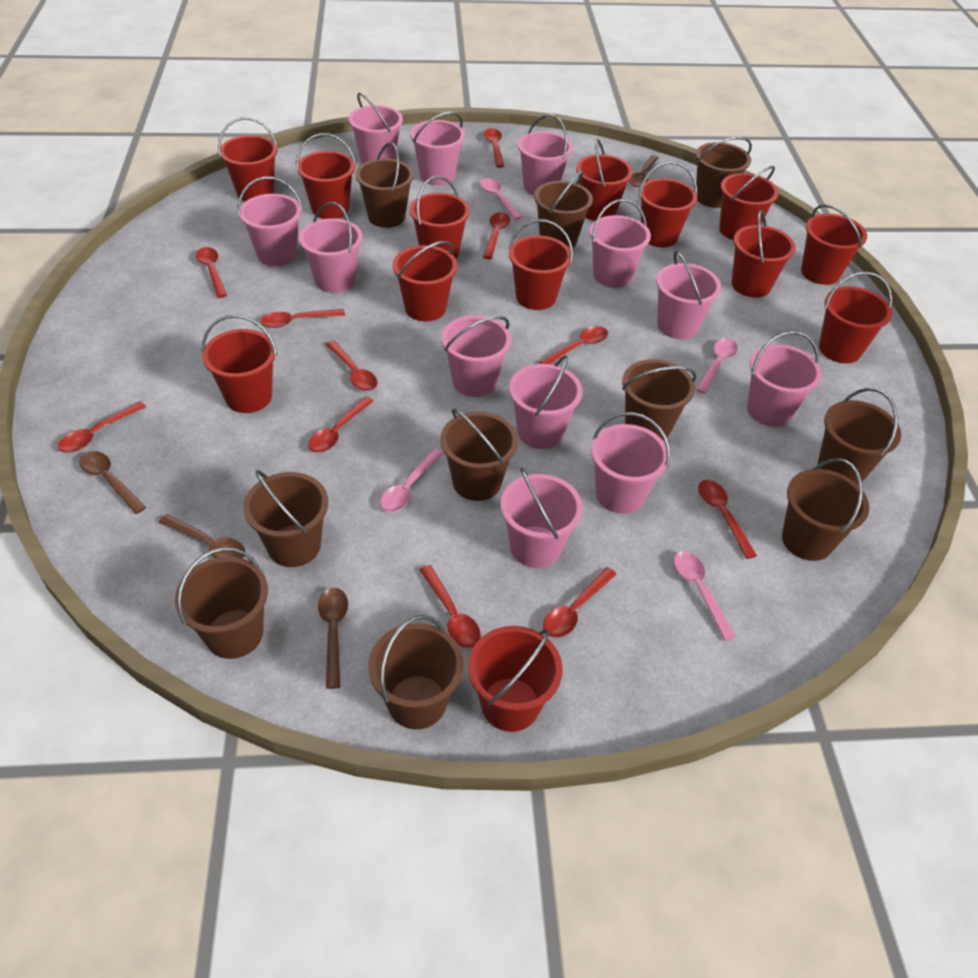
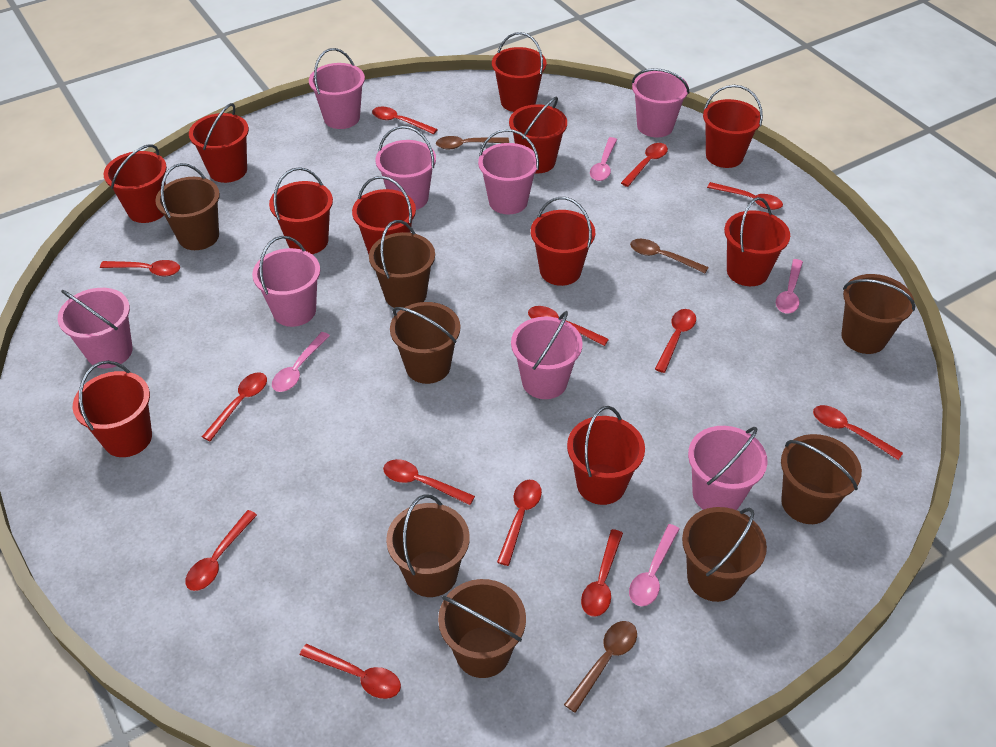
brown bucket: [175,547,268,659] [243,470,328,567] [356,142,414,228] [368,615,464,730] [440,408,518,501] [534,170,593,249] [622,359,696,441] [696,136,752,208] [782,458,869,561] [818,388,901,485] = 10 -> [155,163,220,250] [369,220,435,308] [386,494,470,597] [390,302,461,384] [438,579,526,678] [682,507,767,602] [781,434,862,524] [841,274,916,354] = 8
brown spoon: [79,451,146,514] [159,514,245,558] [318,588,348,689] [629,155,659,187] = 4 -> [436,136,509,149] [564,621,637,713] [630,239,709,273] = 3
pink bucket: [238,177,302,266] [299,202,363,293] [349,93,403,164] [410,112,465,185] [442,315,512,397] [500,468,583,568] [509,355,583,449] [518,114,573,196] [589,199,651,288] [591,412,670,514] [656,251,721,339] [747,331,822,427] = 12 -> [58,288,133,369] [252,236,320,327] [309,48,365,129] [376,126,436,210] [478,129,539,214] [511,311,583,399] [632,68,689,137] [688,426,767,510] = 8
red bucket: [202,314,277,413] [218,117,278,202] [296,133,356,219] [393,241,457,321] [410,176,470,259] [468,626,563,732] [509,219,573,310] [576,139,633,221] [639,161,697,247] [719,166,779,240] [732,210,796,298] [801,204,867,285] [819,271,892,363] = 13 -> [73,361,152,457] [103,144,167,223] [189,103,249,183] [269,167,333,254] [352,176,416,254] [492,32,546,112] [509,97,567,174] [531,197,595,286] [567,406,645,505] [703,85,763,168] [724,197,790,286] = 11
red spoon: [58,401,146,453] [196,247,227,298] [260,309,345,328] [308,396,373,453] [326,341,378,391] [420,565,481,648] [483,212,510,259] [484,128,504,168] [539,326,608,364] [543,567,616,638] [698,480,757,559] = 11 -> [100,260,180,276] [185,510,257,591] [202,372,267,441] [300,644,401,699] [372,107,438,134] [383,459,475,505] [497,480,542,566] [528,306,609,346] [581,529,623,617] [621,143,668,187] [655,309,696,373] [707,182,783,210] [813,405,903,460] = 13

